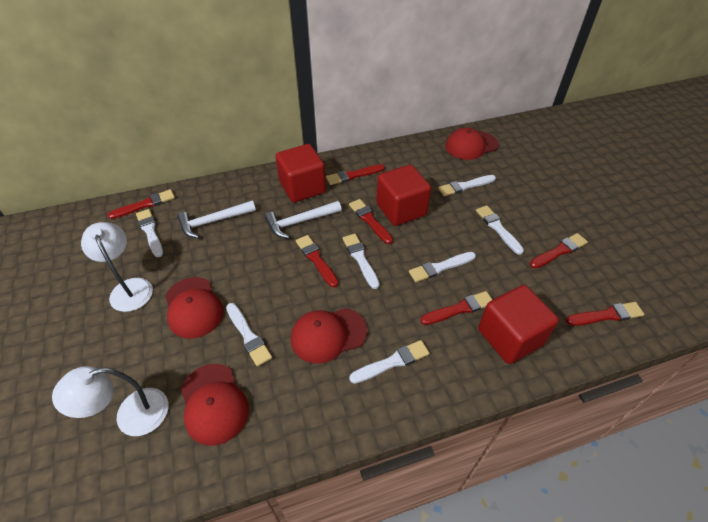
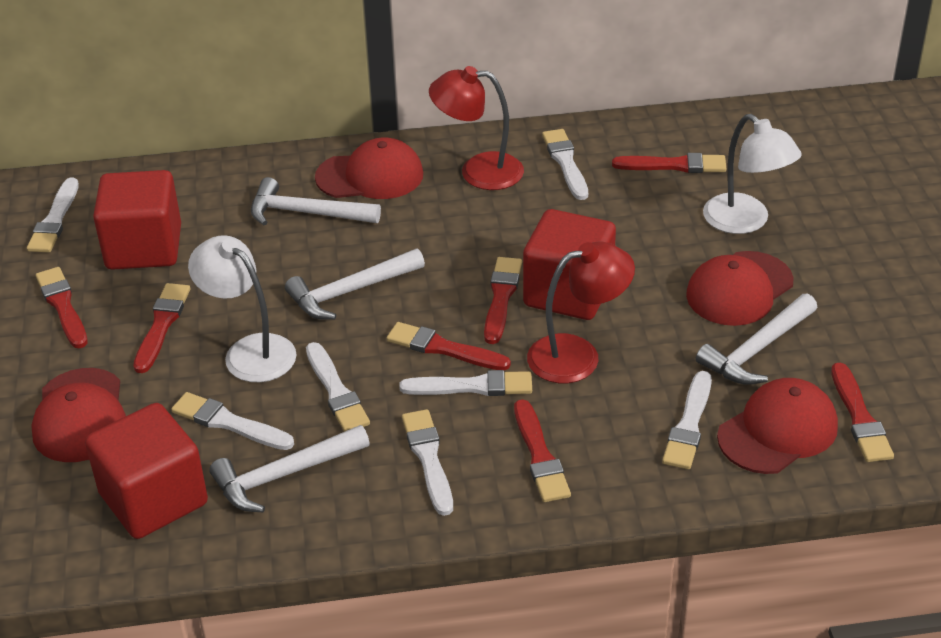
red lamp: none = 0 -> [429,66,524,190] [527,242,635,383] = 2
white hammer: [177,200,256,238] [265,201,342,239] = 2 -> [209,425,370,512] [251,177,381,225] [285,249,425,320] [696,293,817,385] = 4

